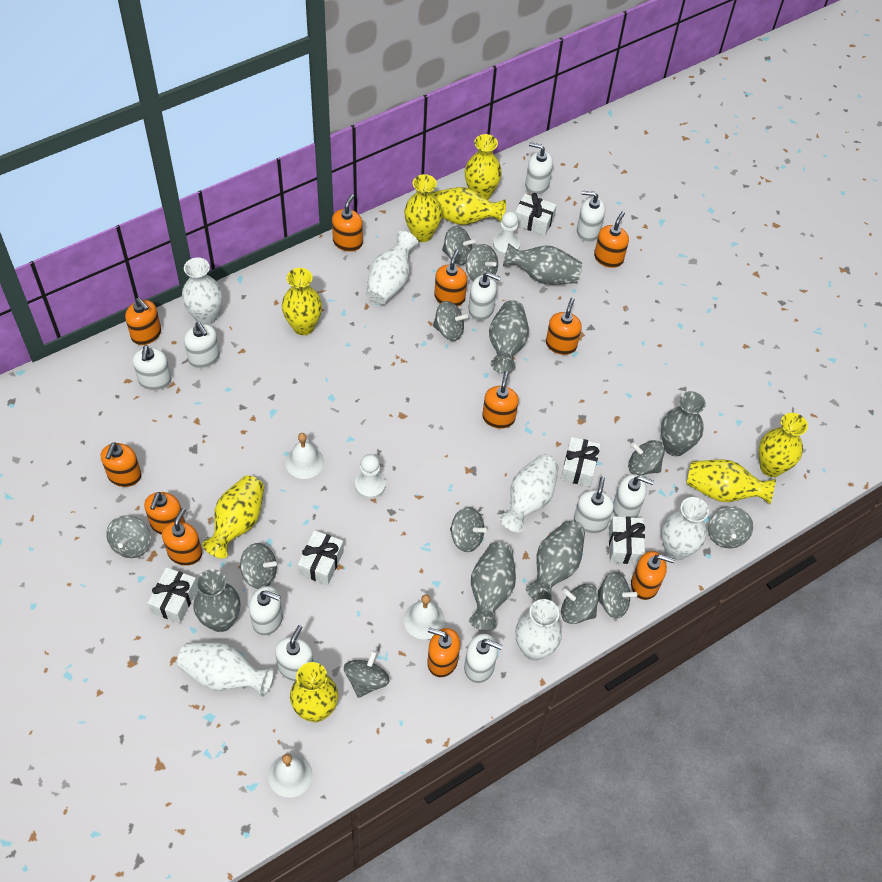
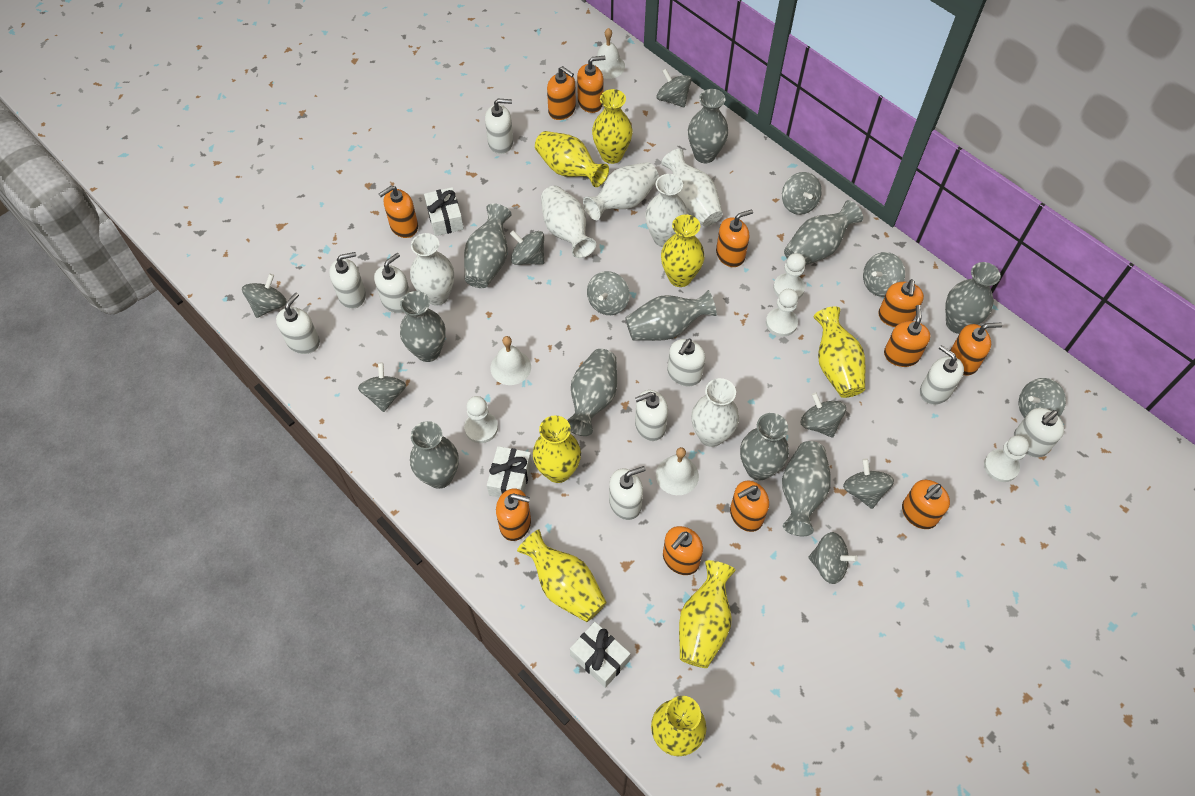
grey vase: [193,569,240,632] [469,542,516,631] [489,300,529,374] [503,243,582,285] [526,521,585,601] [661,391,706,456] = 6 -> [400,291,446,362] [410,421,459,489] [464,203,512,288] [567,349,617,436] [625,290,717,341] [688,89,728,163] [740,413,789,480] [782,441,831,536] [784,200,863,265] [945,262,1001,334] = 10
white gift: [148,567,197,623] [298,530,344,585] [515,193,557,236] [561,437,601,487] [609,516,645,564] = 5 -> [424,187,464,236] [487,446,532,497] [570,622,631,688] = 3
white pawn: [355,454,386,499] [493,211,520,255] = 2 -> [464,396,498,443] [766,289,798,337] [773,253,806,299] [984,435,1029,482] = 4
white soap dispenser: [133,345,172,391] [184,322,220,369] [249,586,283,636] [275,625,314,681] [464,634,503,683] [469,272,501,321] [525,142,553,195] [574,477,614,534] [577,191,606,242] [613,474,654,518] = 10 -> [276,292,320,354] [329,252,366,309] [374,253,410,313] [485,99,513,154] [609,466,646,520] [635,390,668,441] [667,339,705,386] [920,345,964,405] [1014,408,1064,458] = 9

